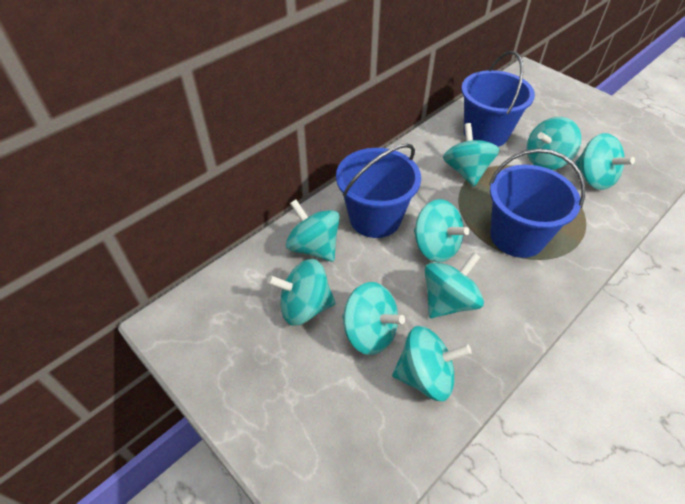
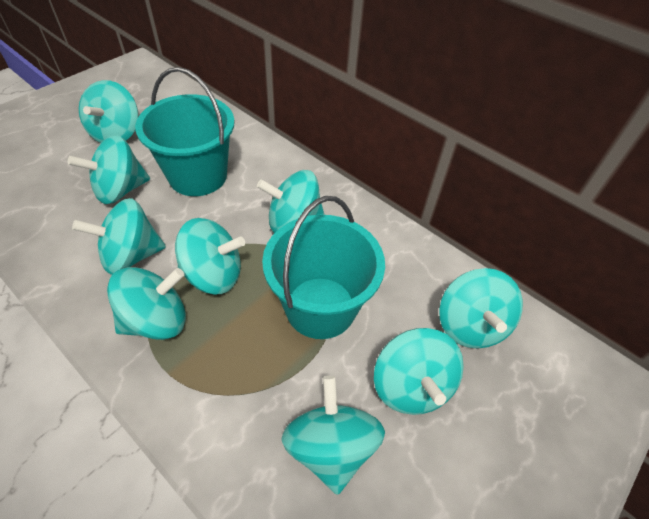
blue bucket: [336,144,421,238] [461,51,535,147] [489,149,585,258] = 3 -> none = 0
turquoise bucket: none = 0 -> [135,67,235,196] [262,196,385,339] = 2

